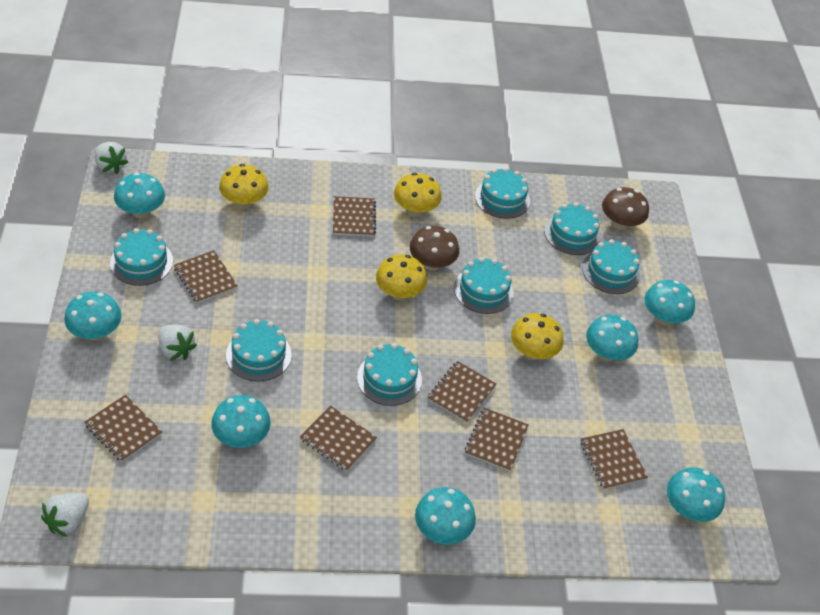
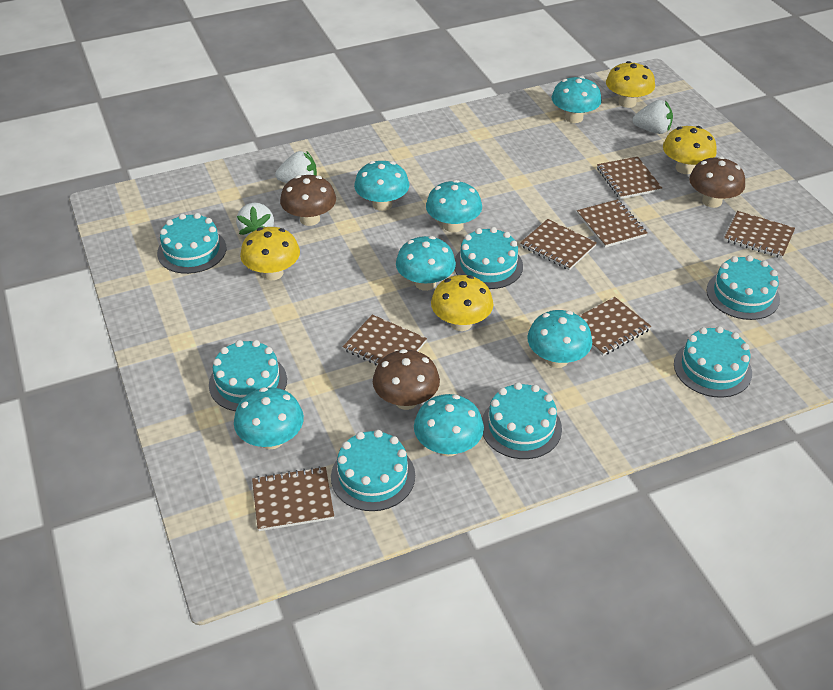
brown mushroom: [410,226,459,271] [602,187,649,230] = 2 -> [280,175,336,226] [373,349,440,410] [689,156,745,208] = 3

